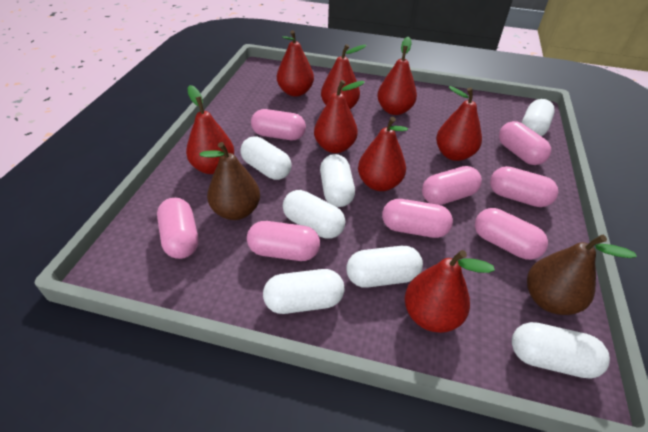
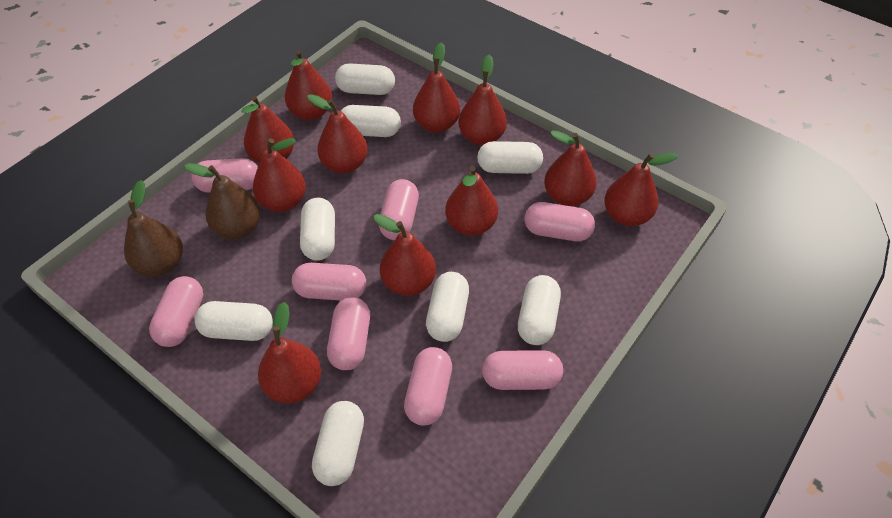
red pear: [186,85,234,174] [277,30,314,97] [314,80,365,153] [321,44,367,109] [358,117,408,191] [377,37,417,115] [405,250,495,333] [436,86,482,161] = 8 -> [242,95,294,163] [253,138,306,212] [258,302,321,403] [285,50,332,120] [307,94,368,173] [373,214,436,296] [413,42,460,133] [445,166,498,236] [458,55,507,145] [544,130,597,206] [604,153,678,226] = 11
white capsule: [240,137,291,180] [263,269,344,314] [283,190,345,239] [320,154,355,207] [346,246,423,288] [512,322,610,379] [522,99,555,136] = 7 -> [194,301,273,341] [300,198,335,261] [312,401,364,486] [335,63,395,95] [341,105,401,137] [426,272,469,342] [477,141,543,174] [518,275,561,345] = 8

